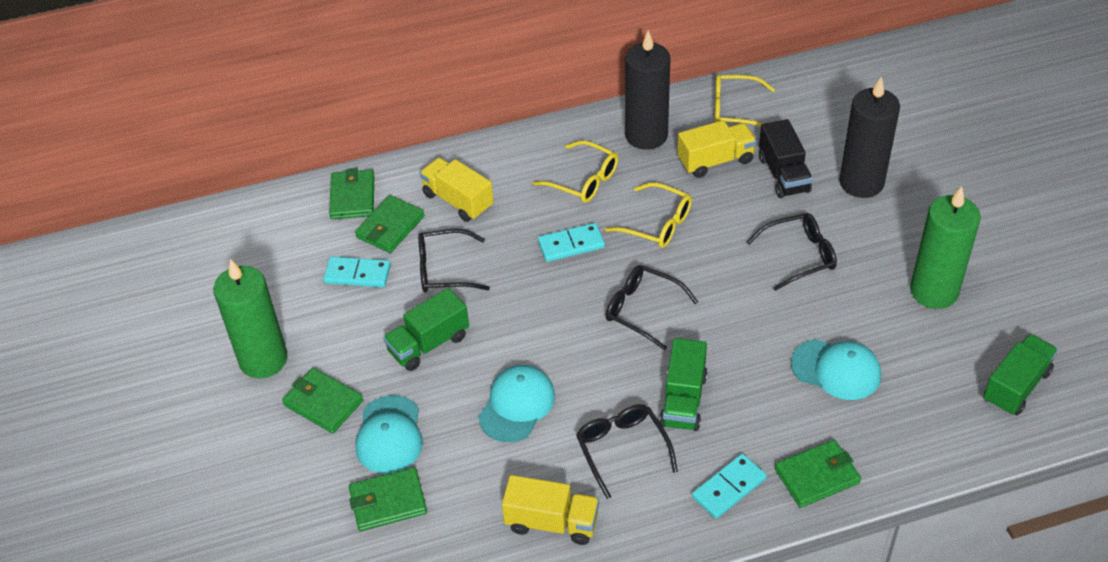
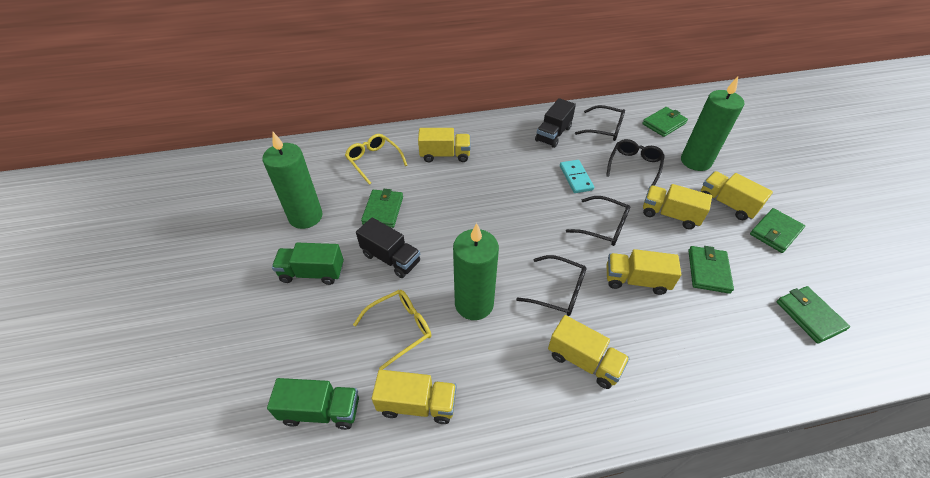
black candle: [625,30,670,150] [839,77,900,198] = 2 -> none = 0
black truck: [759,119,813,198] = 1 -> [356,217,420,278] [535,98,576,148] = 2
green candle: [213,259,287,378] [910,186,981,309] = 2 -> [262,132,322,229] [453,223,499,320] [681,77,744,171] = 3
green truck: [383,288,469,371] [660,338,707,431] [983,334,1058,415] = 3 -> [267,378,359,430] [272,243,344,285] = 2
turquoise cap: [355,395,423,474] [478,365,555,442] [791,339,881,400] = 3 -> none = 0
turquoise domino: [323,256,391,287] [538,223,605,262] [692,454,767,519] = 3 -> [560,160,594,193] = 1
yellow glasses: [532,140,618,203] [605,183,692,248] [715,74,775,127] = 3 -> [345,134,407,185] [353,290,431,370] = 2
yellow truck: [420,158,494,222] [502,475,599,545] [677,120,757,178] = 3 -> [372,370,456,424] [418,128,470,162] [548,315,630,389] [606,249,681,295] [643,184,712,229] [701,171,773,220] = 6

